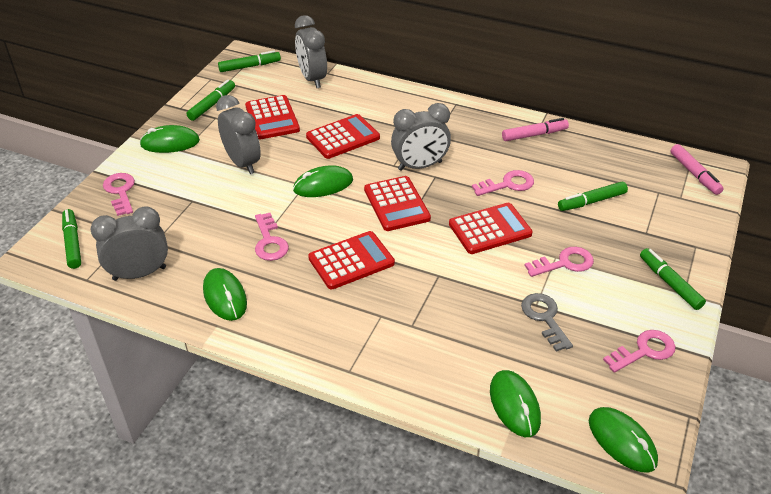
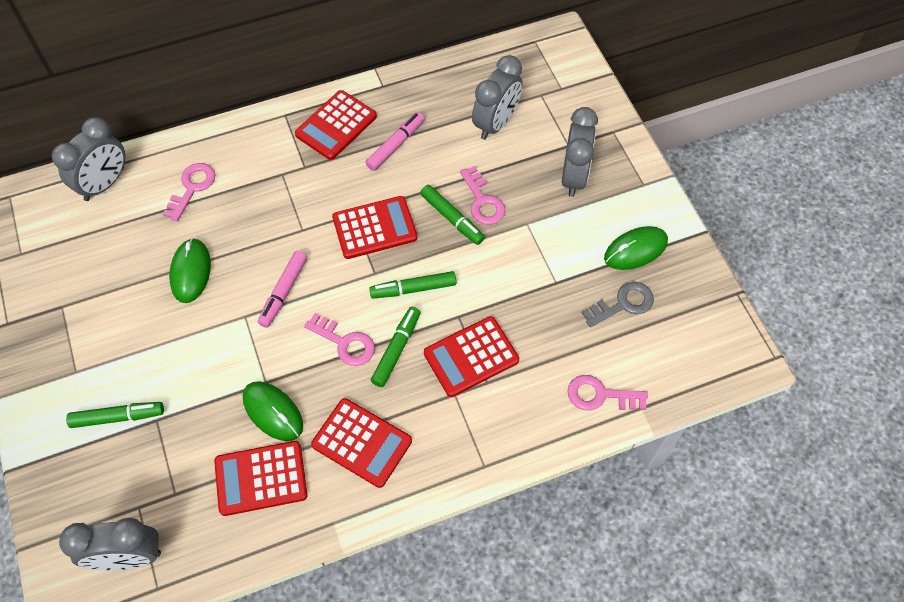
green marker: [62,209,81,269] [187,80,235,121] [218,50,281,72] [558,182,628,211] [640,248,706,310] = 5 -> [66,402,164,428] [369,271,456,299] [371,307,420,387] [420,185,485,245] = 4
green mouse: [140,125,200,153] [203,268,247,321] [293,165,353,197] [490,370,541,437] [589,407,658,473] = 5 -> [169,238,211,303] [243,381,303,441] [604,226,668,270] = 3
pink key: [103,173,135,216] [255,213,289,261] [472,170,534,196] [525,247,594,277] [603,330,675,373] = 5 -> [163,163,216,221] [304,313,375,366] [460,166,506,225] [567,375,648,411] = 4

